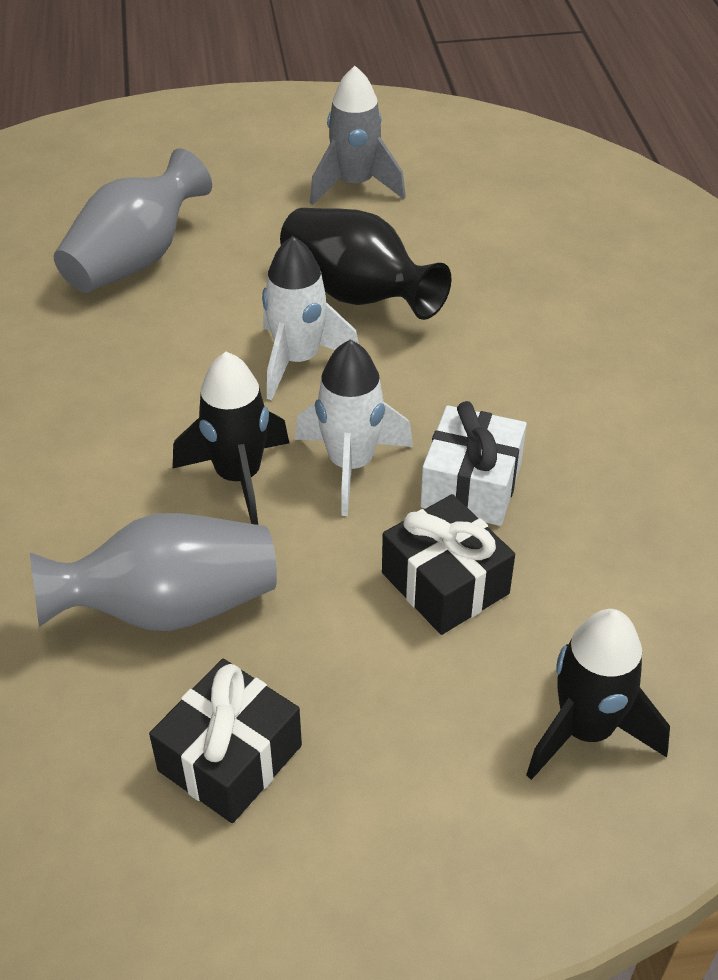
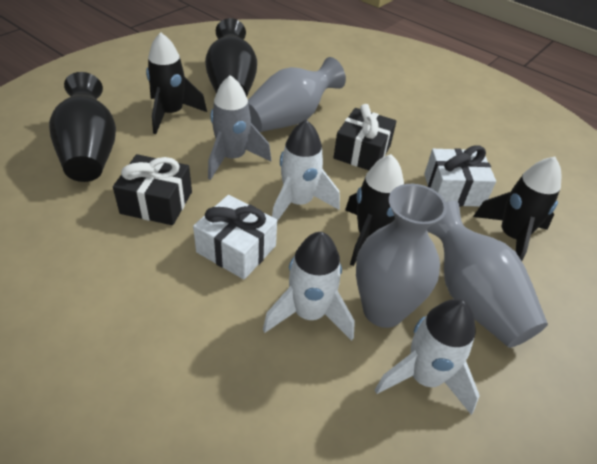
black rocket: [173,352,289,525] [526,609,670,780] = 2 -> [146,32,207,134] [345,154,404,266] [473,156,561,261] = 3
black vase: [280,208,451,320] = 1 -> [49,72,116,182] [205,18,257,97] = 2
grey vase: [30,513,277,631] [54,148,212,293] = 2 -> [248,57,346,132] [356,184,447,328] [427,201,548,348] = 3
white gift: [420,401,527,526] = 1 -> [193,195,277,279] [424,145,496,207] = 2
white rocket: [262,236,359,400] [295,340,413,516] = 2 -> [263,232,355,341] [272,120,340,221] [375,299,480,415] = 3

